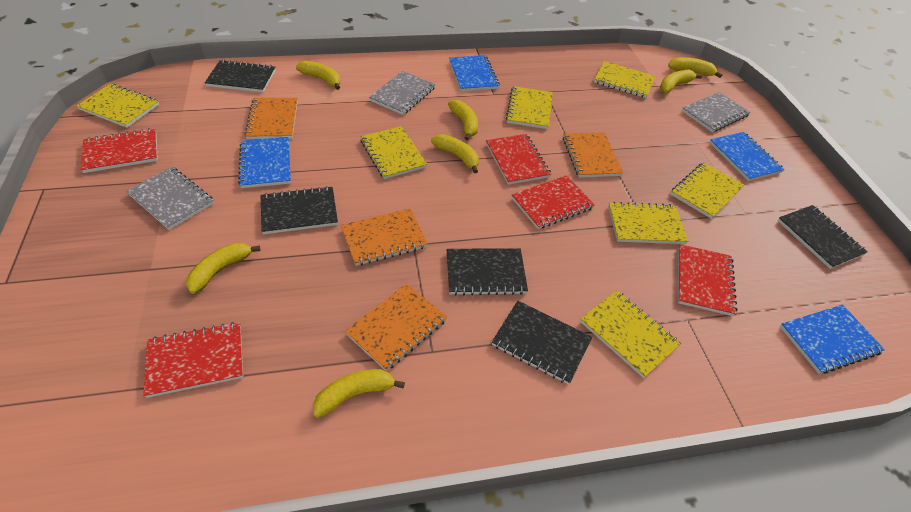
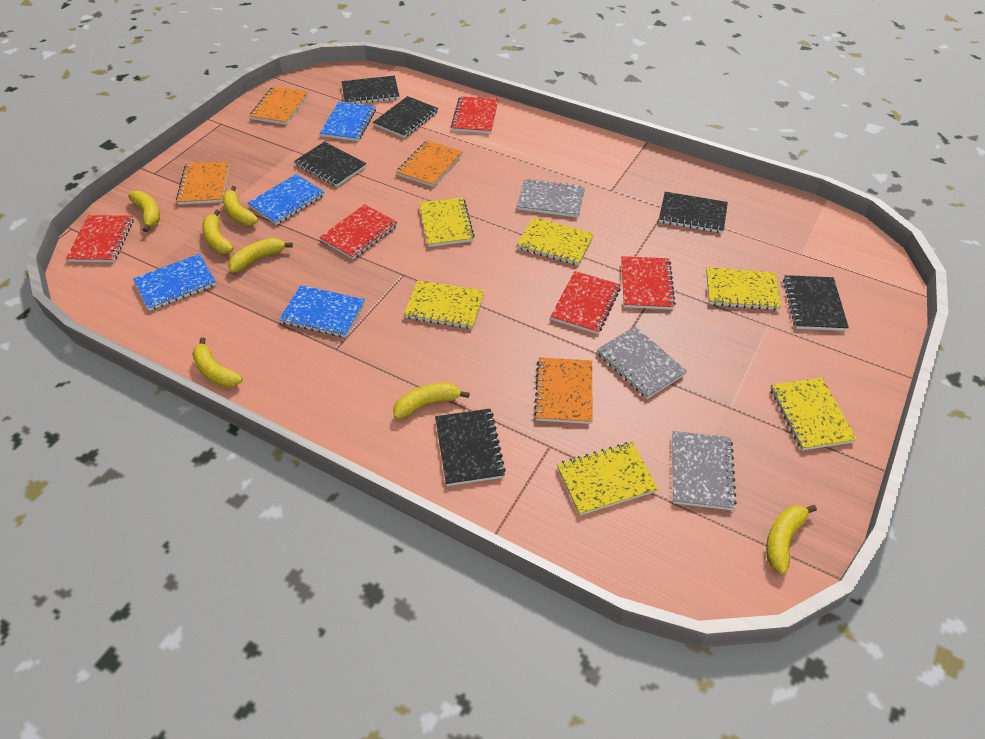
black notebook: [205,60,276,92] [260,186,338,234] [446,248,528,296] [492,301,592,385] [778,205,868,269] = 5 -> [294,142,366,187] [342,76,399,104] [373,96,438,138] [435,409,506,486] [659,192,728,233] [783,275,849,331] = 6
yellow notebook: [76,84,159,128] [360,126,427,179] [506,86,553,129] [580,290,681,378] [594,61,656,98] [608,202,688,244] [671,162,744,219] = 7 -> [404,280,485,329] [419,197,475,247] [517,217,594,266] [557,442,658,515] [706,267,781,310] [770,377,857,450] = 6

